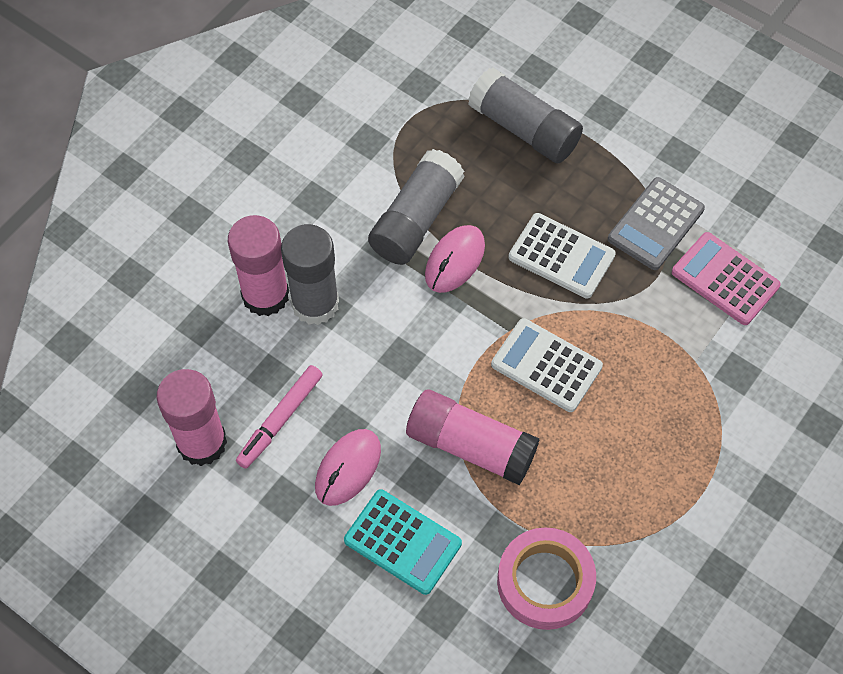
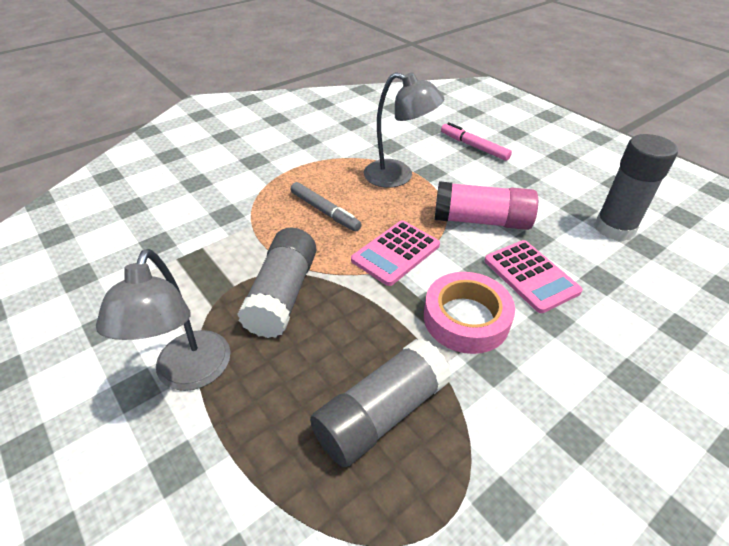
grey calculator: [608,177,705,270] = 1 -> none = 0
grey lamp: none = 0 -> [96,249,231,391] [364,72,444,188] = 2
grey marker: none = 0 -> [291,182,362,231] = 1
pink calculator: [672,232,781,325] = 1 -> [351,220,440,286] [484,240,583,313] = 2
pink glue stick: [156,369,227,466] [228,215,289,316] [406,390,540,485] = 3 -> [435,181,538,230] = 1
pink mouse: [315,429,381,506] [425,225,485,293] = 2 -> none = 0
turquoise calculator: [344,489,462,595] = 1 -> none = 0
white calculator: [491,318,603,412] [509,213,616,299] = 2 -> none = 0

